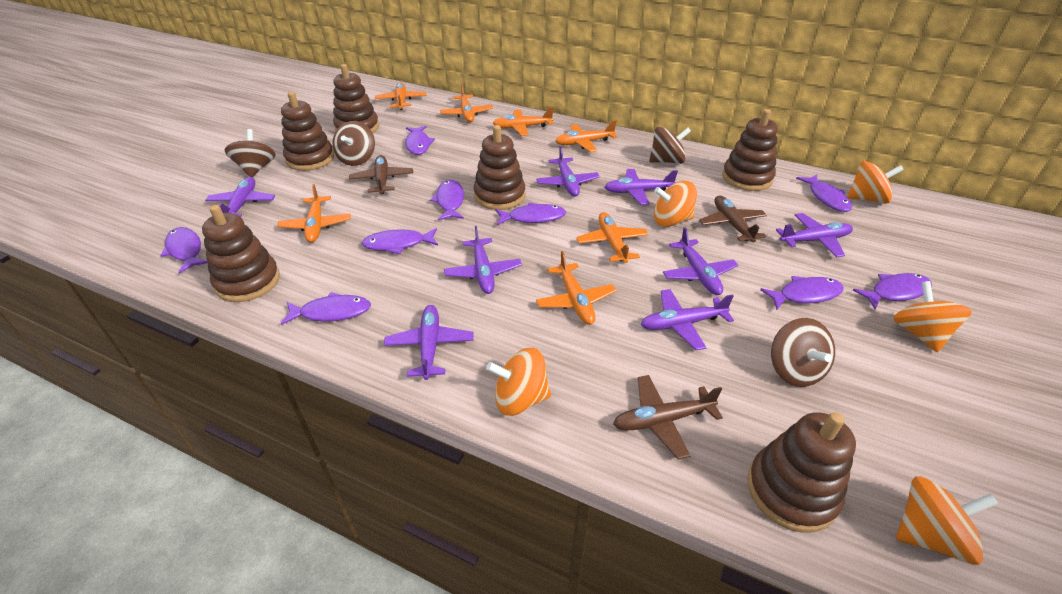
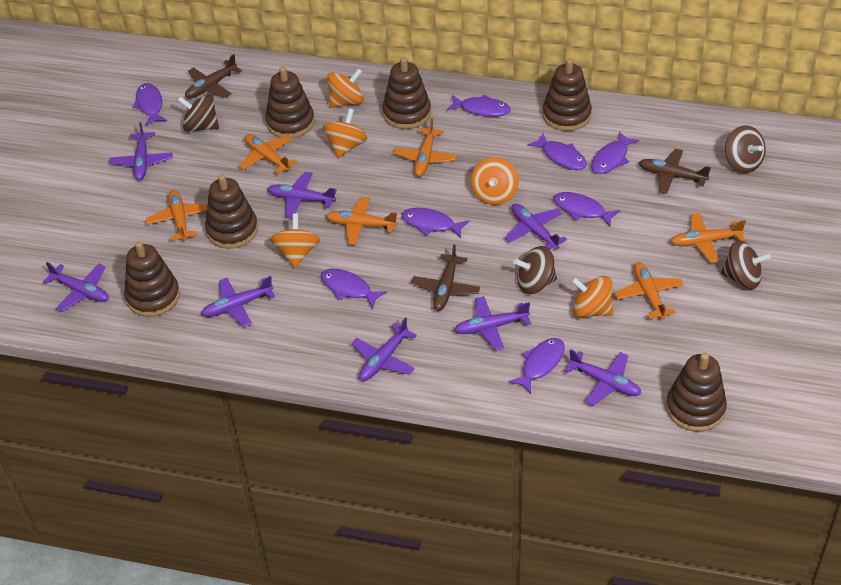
orange plane: [277,184,351,243] [375,82,426,110] [440,84,493,123] [492,107,553,136] [536,251,617,325] [555,120,617,152] [576,212,649,263] = 7 -> [146,190,208,241] [239,134,297,175] [326,197,398,245] [393,118,457,177] [615,262,683,320] [671,213,746,263] = 6
purple fish: [160,227,208,274] [280,292,371,325] [362,228,438,254] [405,126,435,155] [430,180,464,220] [495,202,566,225] [760,276,844,310] [796,175,852,212] [853,273,932,309] = 9 -> [132,83,167,126] [321,269,387,309] [401,208,469,238] [447,94,511,117] [508,338,565,394] [528,133,587,170] [553,192,621,226] [591,131,639,174] = 8

